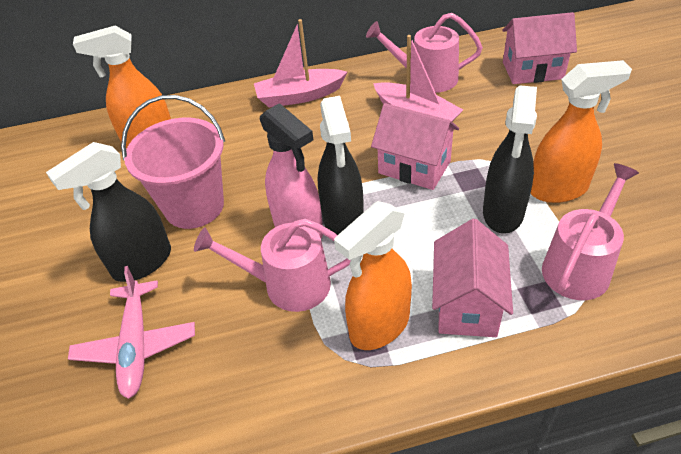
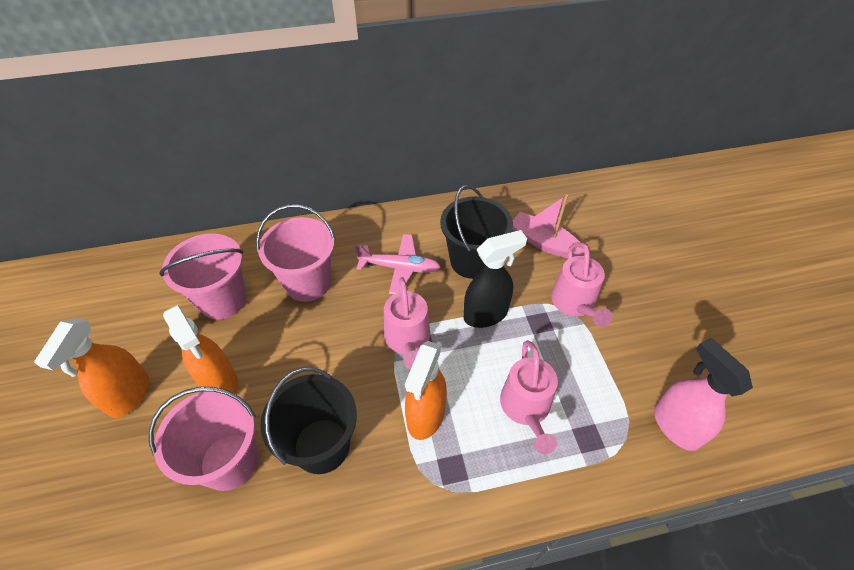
black bucket: none = 0 -> [260,368,357,474] [440,185,513,279] = 2
black spray bottle: [46,142,171,282] [318,96,364,235] [483,85,537,233] = 3 -> [464,230,527,328] = 1
pink boat: [254,19,347,108] [373,35,463,122] = 2 -> [513,194,585,258] = 1
pink bucket: [121,95,225,229] = 1 -> [149,387,259,491] [159,233,247,320] [256,205,336,302] = 3
pink house: [371,103,459,190] [432,219,513,337] [503,12,577,84] = 3 -> none = 0

